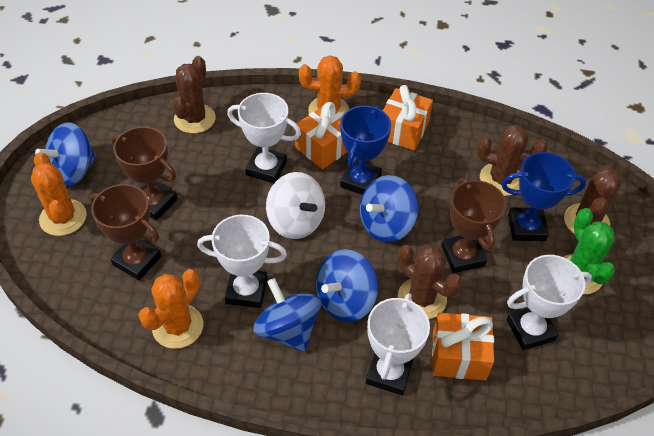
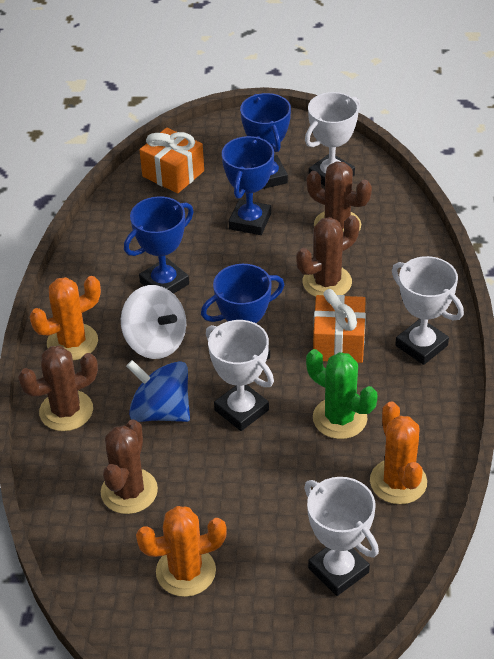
blue spinning top: [35,122,97,187] [253,278,322,352] [316,249,378,322] [360,175,418,242] = 4 -> [126,360,190,422] = 1
blue trophy: [340,106,391,195] [501,152,586,241] = 2 -> [124,196,194,294] [201,264,284,360] [222,136,274,235] [240,93,291,189] = 4
brown trophy: [89,184,162,280] [111,126,178,221] [441,178,507,273] = 3 -> none = 0
orange gift: [295,102,347,169] [383,85,433,151] [432,312,494,381] = 3 -> [139,127,204,193] [313,289,366,363] = 2

